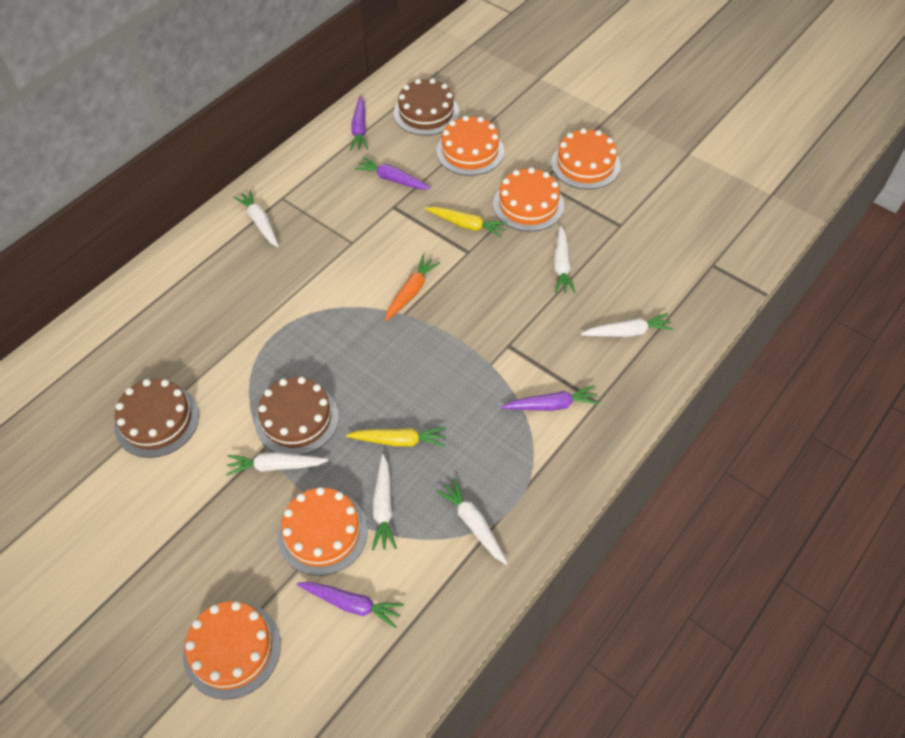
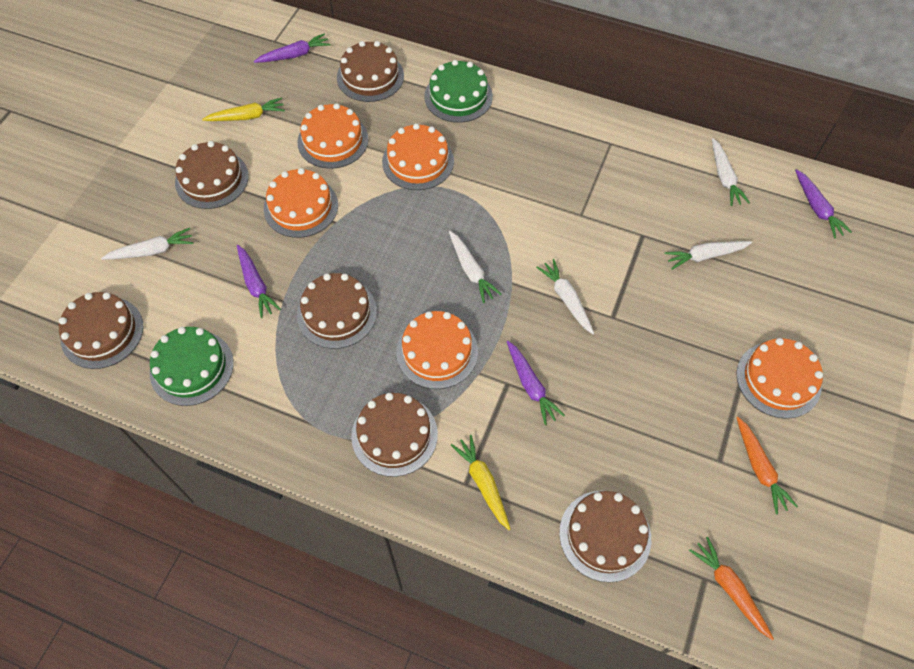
brown cake: [114,379,199,458] [255,377,339,455] [394,78,459,136] = 3 -> [59,292,144,369] [175,141,249,209] [297,273,377,349] [337,41,404,102] [351,393,438,477] [559,491,651,582] = 6
green cake: none = 0 -> [150,327,234,406] [424,60,493,123] = 2
orange carrot: [385,255,440,321] = 1 -> [689,537,774,640] [737,417,798,514] = 2
white carrot: [226,452,329,476] [233,190,279,247] [372,454,397,551] [436,478,508,565] [554,225,576,293] [581,313,673,337] = 6 -> [101,228,194,260] [449,231,502,303] [536,259,594,334] [664,241,752,270] [712,138,750,206] = 5

